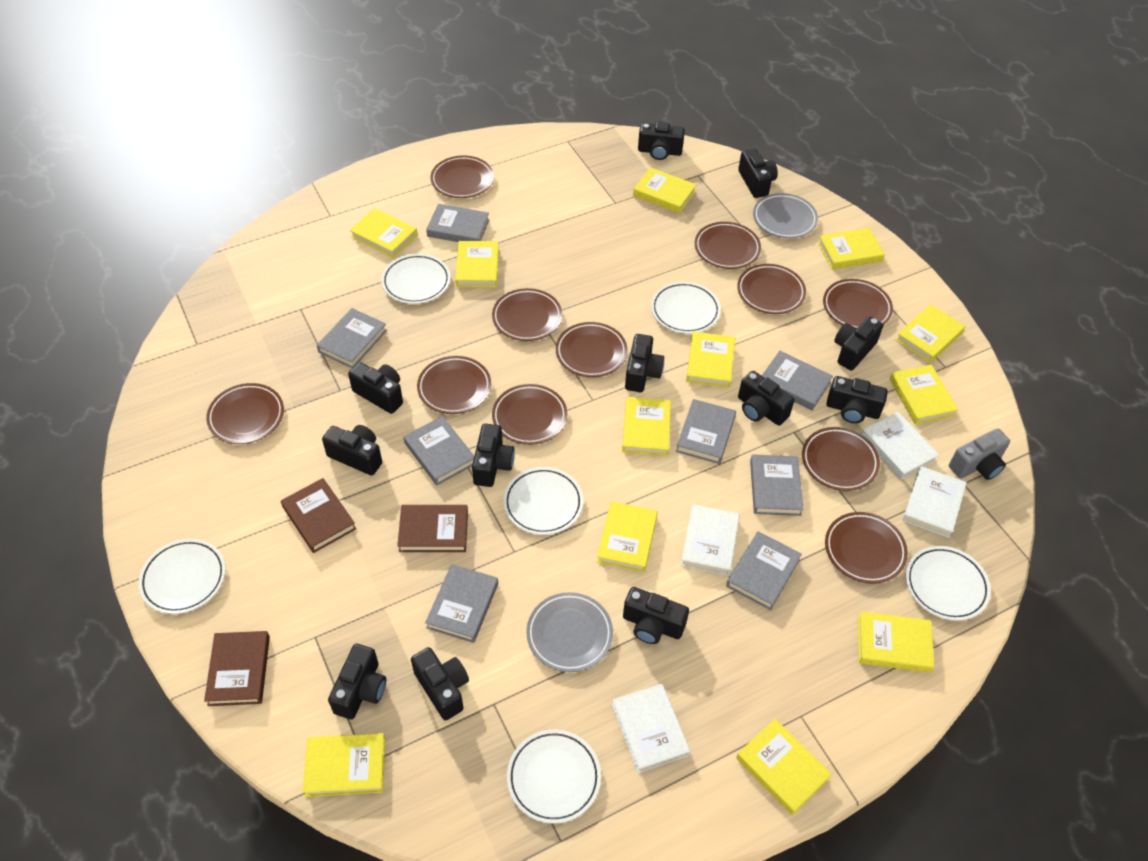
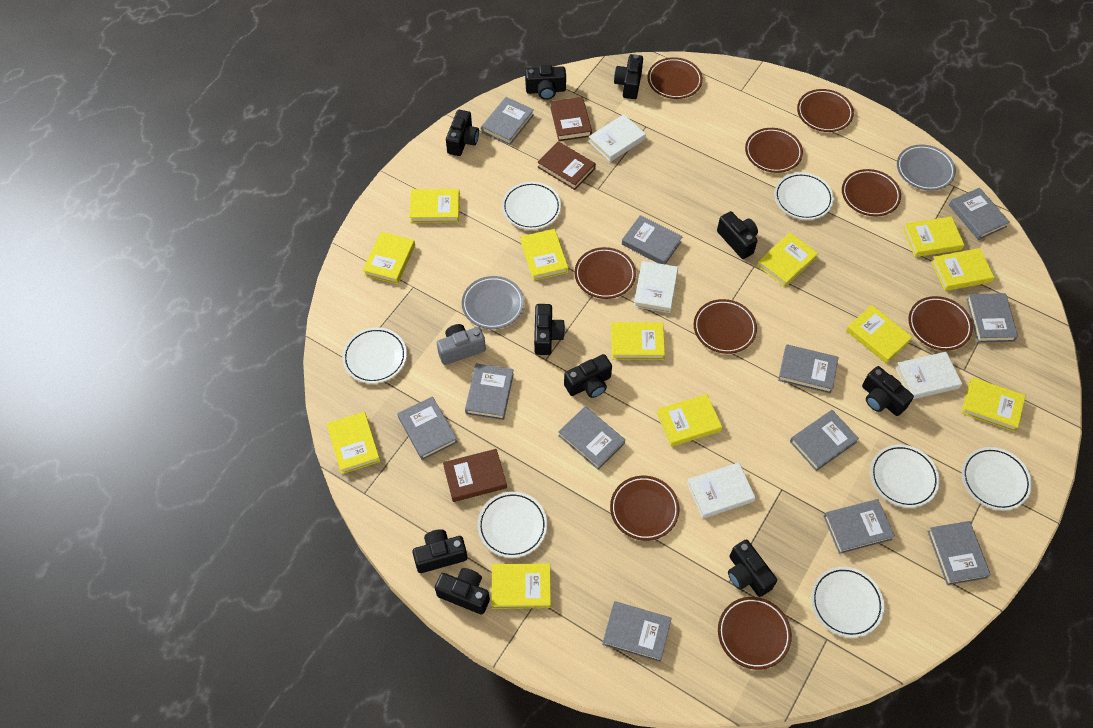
black camera: [322,425,382,476] [328,644,386,719] [348,362,403,414] [411,647,469,721] [472,424,515,487] [623,587,689,644] [625,334,664,392] [638,122,685,160] [738,149,778,198] [738,371,794,426] [826,376,888,423] [834,316,883,371] = 12 -> [412,529,467,573] [435,568,490,615] [446,110,479,156] [525,65,566,100] [534,304,565,355] [564,354,612,398] [614,54,643,99] [717,211,758,259] [728,539,777,597] [862,366,914,416] = 10
brown plate: [206,383,284,444] [417,356,491,414] [431,155,494,198] [492,288,562,341] [492,384,567,445] [556,322,628,377] [695,222,761,269] [737,264,806,314] [802,427,880,491] [823,279,893,328] [825,512,908,584] = 11 -> [575,247,636,299] [610,476,680,541] [647,57,703,99] [694,299,757,354] [718,597,792,670] [745,128,803,173] [797,89,854,132] [842,169,901,216] [908,296,973,351] = 9
grey book: [317,308,387,368] [403,416,474,485] [425,564,498,643] [426,204,489,242] [676,399,736,464] [726,531,802,610] [750,454,804,516] [762,351,833,410] = 8 -> [398,396,458,460] [465,364,514,420] [481,97,534,145] [558,406,625,470] [602,601,672,662] [622,215,683,265] [778,344,839,394] [790,410,859,471] [824,499,895,554] [927,521,991,585] [949,188,1010,240] [966,293,1018,343] = 12
white plate: [138,539,226,614] [381,254,450,304] [503,467,583,535] [507,730,601,824] [651,282,721,334] [906,546,991,621] = 6 -> [342,327,407,384] [477,492,547,558] [502,182,561,230] [774,172,834,220] [811,567,884,638] [870,445,940,508] [962,447,1032,511] = 7

